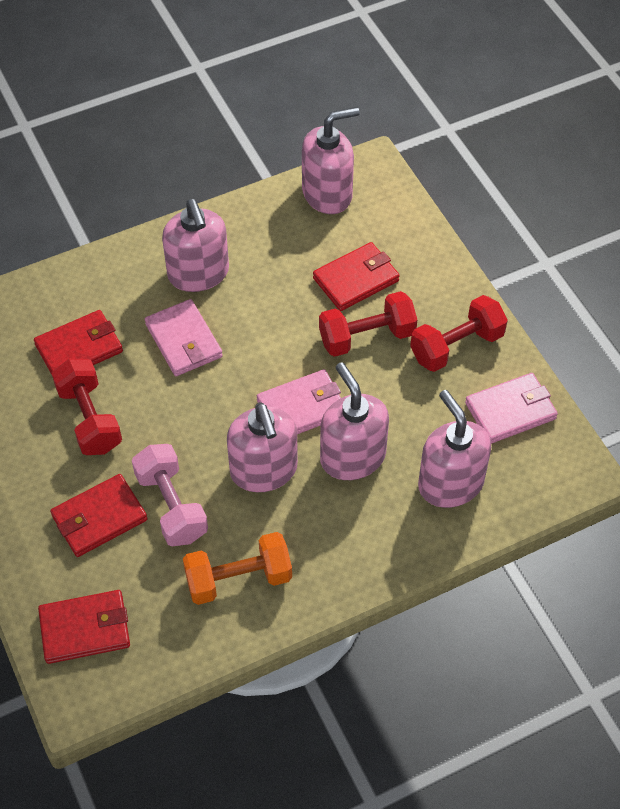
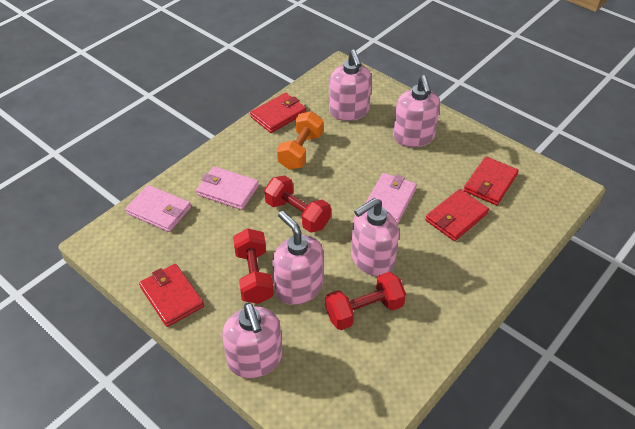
pink dumbbell: [132,444,208,546] = 1 -> none = 0

